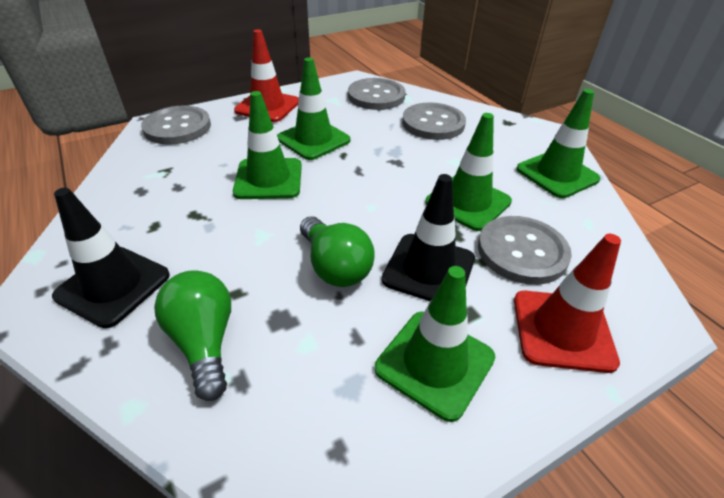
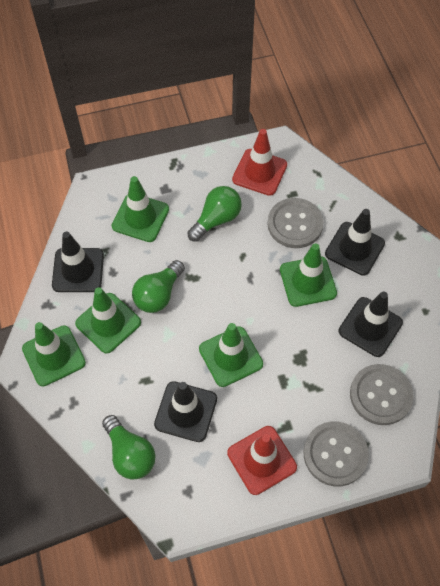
black traffic cone: [52,188,170,328] [382,174,475,301] = 2 -> [52,232,104,292] [154,381,217,442] [325,209,385,276] [339,292,403,357] = 4
green light bulb: [154,270,231,401] [300,216,375,287] = 2 -> [102,415,156,480] [132,260,185,313] [187,186,242,242] = 3
grey button: [141,105,211,145] [348,78,405,110] [402,102,466,140] [478,216,572,285] = 4 -> [268,198,324,248] [303,421,369,486] [350,364,413,425] = 3

